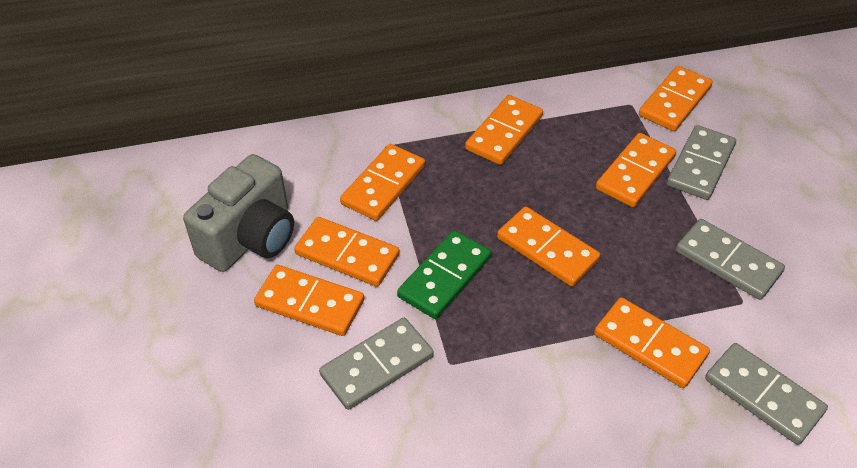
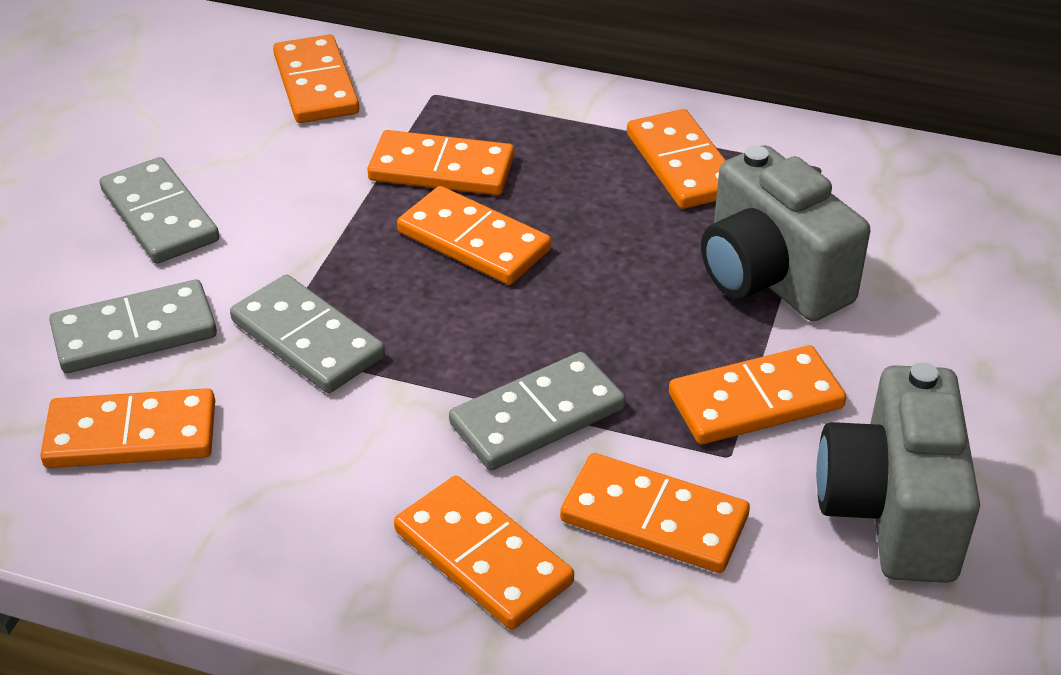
green domino: [397,230,491,319] = 1 -> none = 0
grey camera: [183,154,294,272] = 1 -> [701,145,870,321] [816,362,980,583] = 2

